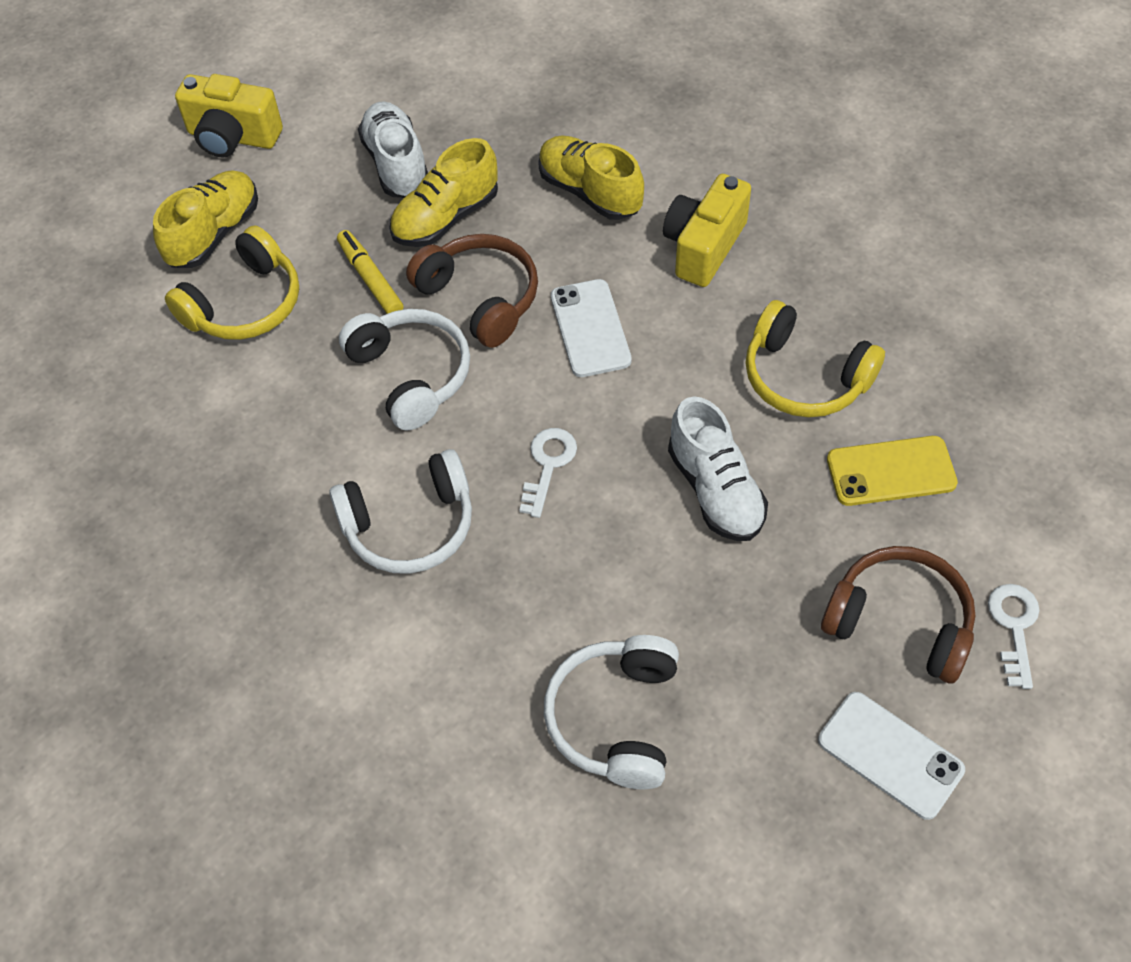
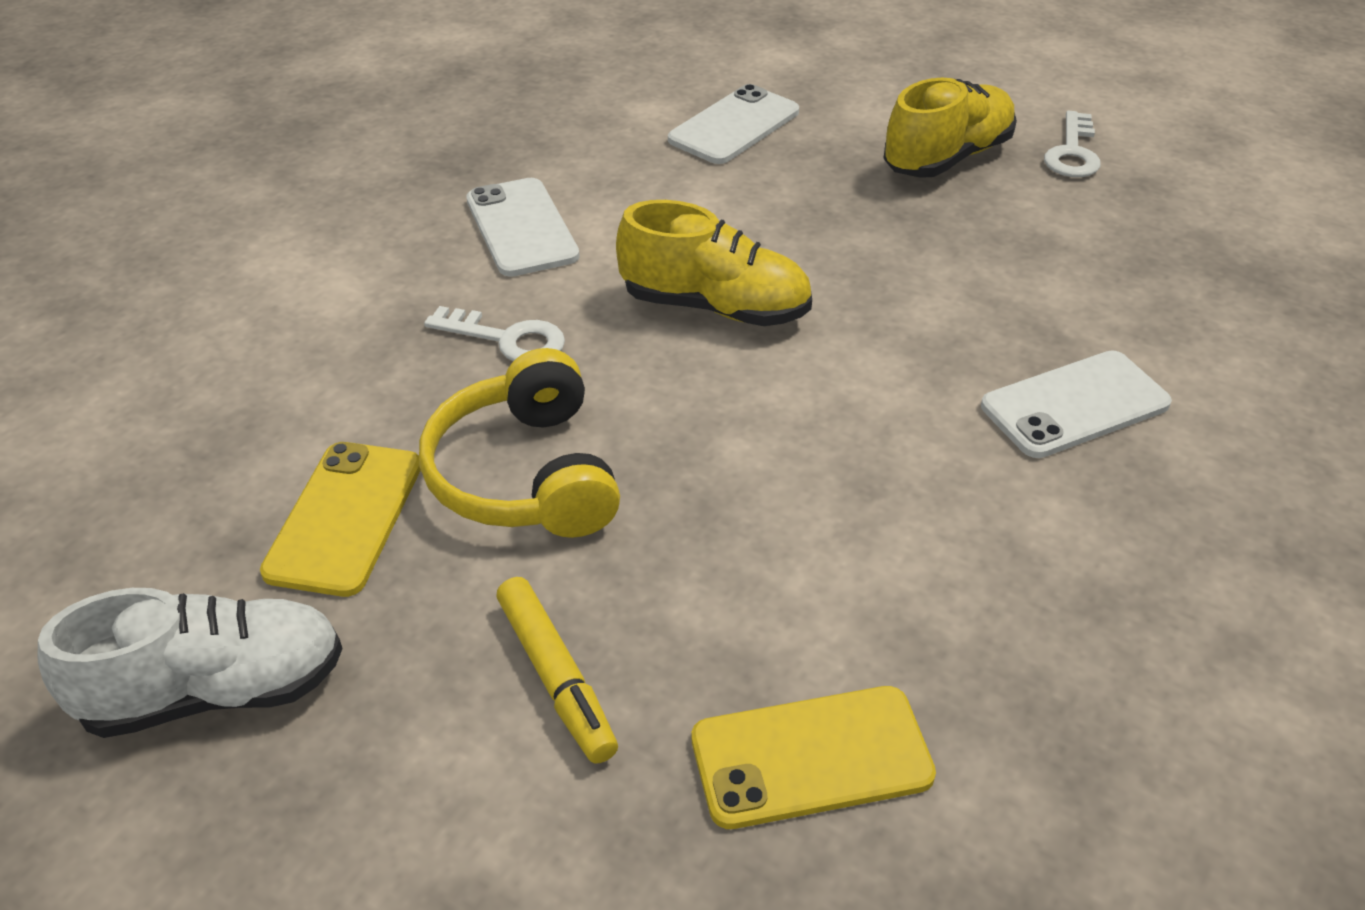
brown headphones: [406,234,538,348] [821,546,975,683] = 2 -> none = 0
white headphones: [329,449,472,574] [339,309,470,430] [544,635,679,789] = 3 -> none = 0
white phone: [551,279,632,377] [818,692,965,820] = 2 -> [466,178,580,277] [668,84,799,164] [981,351,1172,458] = 3
white shoe: [358,101,428,198] [668,396,768,541] = 2 -> [37,588,343,738] = 1
yellow camera: [175,74,283,157] [663,174,751,287] = 2 -> none = 0
yellow headphones: [165,225,299,340] [746,300,885,417] = 2 -> [419,348,620,538] = 1
yellow phone: [827,436,958,506] = 1 -> [260,442,421,597] [692,686,936,829] = 2
yellow shoe: [153,170,258,268] [389,138,498,247] [538,135,644,220] = 3 -> [616,200,812,326] [883,78,1017,178] = 2

